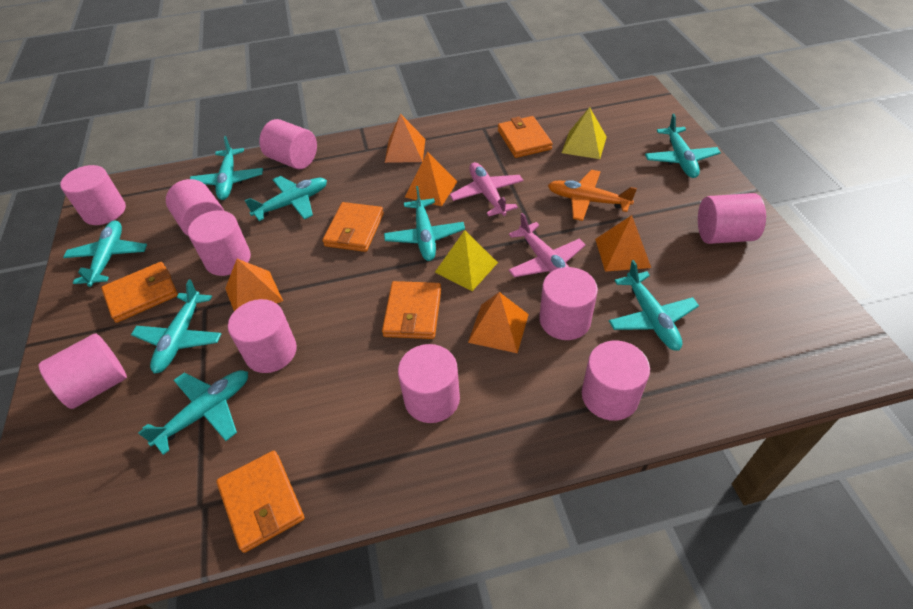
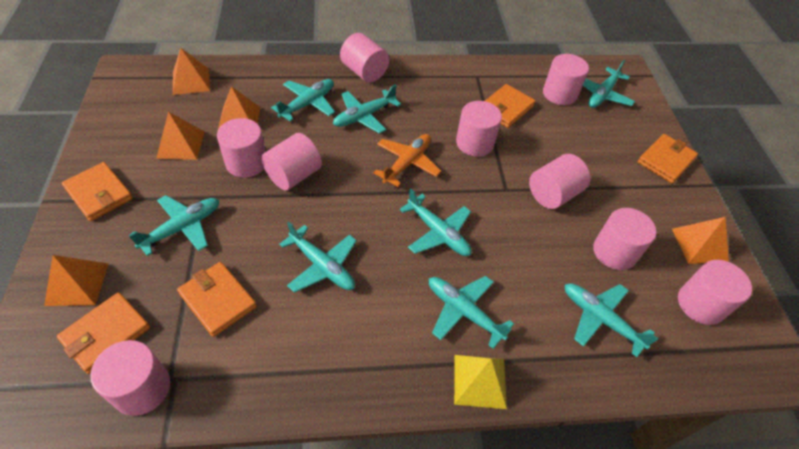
pink cylinder: [39,333,127,409] [60,165,126,225] [166,179,224,236] [188,210,251,276] [228,299,297,373] [259,119,317,169] [398,344,460,423] [539,267,598,340] [582,341,650,421] [698,193,766,244] = 10 -> [90,340,170,416] [217,118,266,178] [261,133,322,191] [340,33,389,82] [456,101,502,157] [529,154,591,209] [543,54,589,105] [593,208,656,270] [678,260,752,325] = 9
pink plane: [450,162,524,216] [508,213,586,277] = 2 -> none = 0
yellow pyramid: [435,230,498,291] [562,107,607,159] = 2 -> [454,355,507,409] = 1

